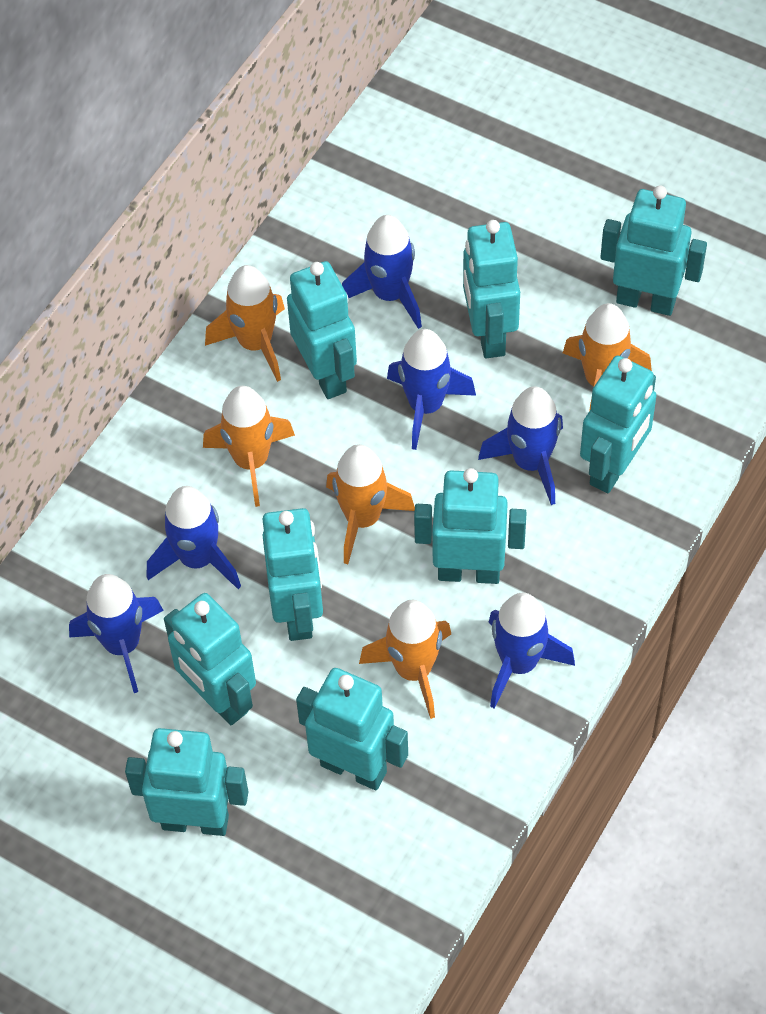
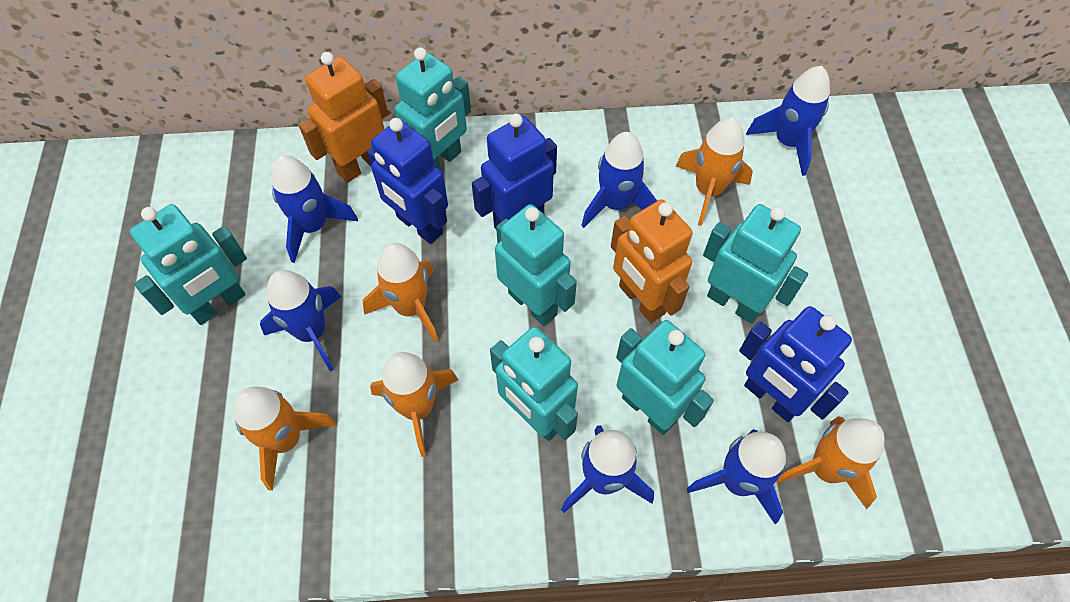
blue robot: none = 0 -> [367,118,448,244] [472,114,557,229] [739,306,852,422] = 3
orange robot: none = 0 -> [299,52,388,183] [611,200,693,323] = 2
turquoise robot: [125,728,248,836] [164,593,256,725] [262,508,323,641] [287,261,357,399] [296,668,408,790] [414,468,527,584] [463,220,520,358] [580,356,657,493] [600,185,707,316] = 9 -> [130,204,247,325] [395,47,471,170] [490,327,578,441] [495,204,577,326] [616,320,714,435] [703,204,808,324] = 6

